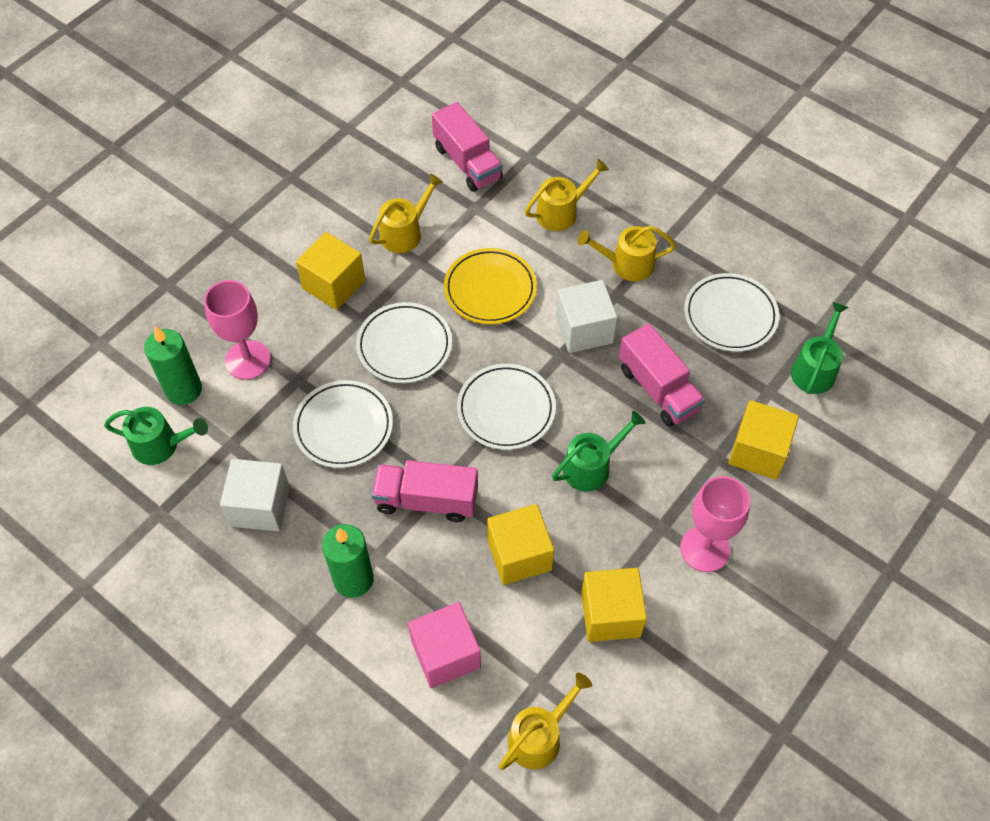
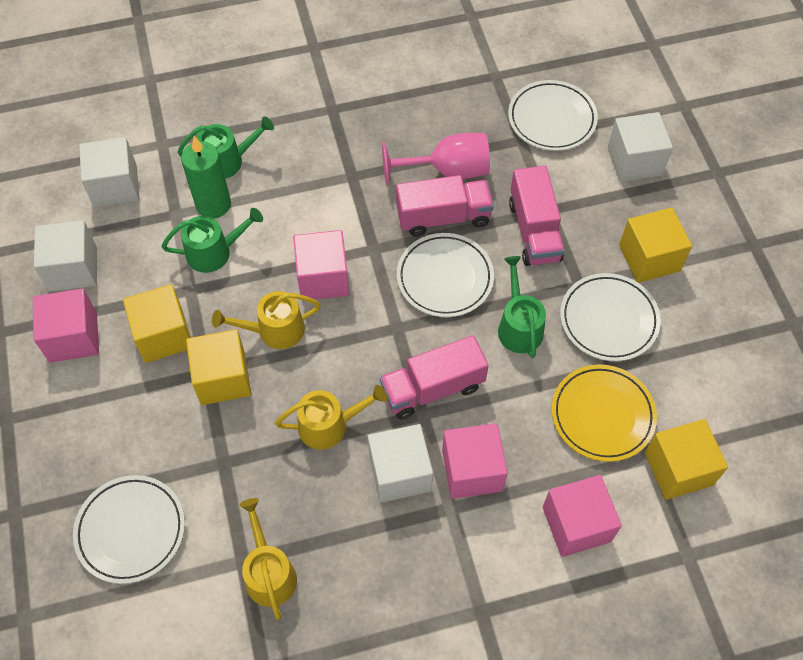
green candle: [144,326,202,405] [322,524,374,598] = 2 -> [181,136,231,219] = 1
pink cube: [408,602,481,688] = 1 -> [33,289,99,363] [293,230,349,301] [442,423,508,499] [543,475,622,557] = 4
pink goblet: [204,280,271,380] [680,476,750,572] = 2 -> [382,133,490,186] = 1
white cube: [220,459,290,532] [556,280,617,353] = 2 -> [34,220,97,292] [79,137,140,208] [368,424,433,502] [608,112,673,182] = 4
yellow watering can: [369,174,443,253] [499,673,592,770] [525,159,609,231] [578,226,676,281] = 4 -> [212,291,321,349] [240,498,297,620] [275,385,387,450] = 3

